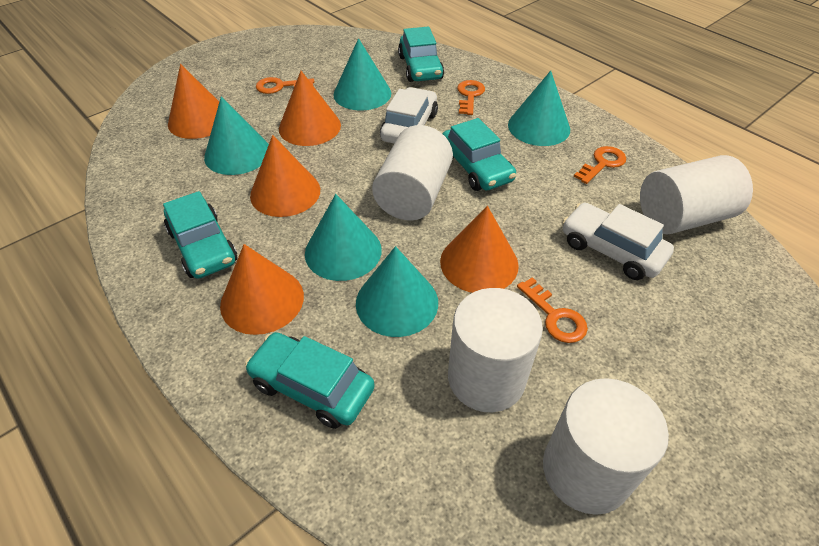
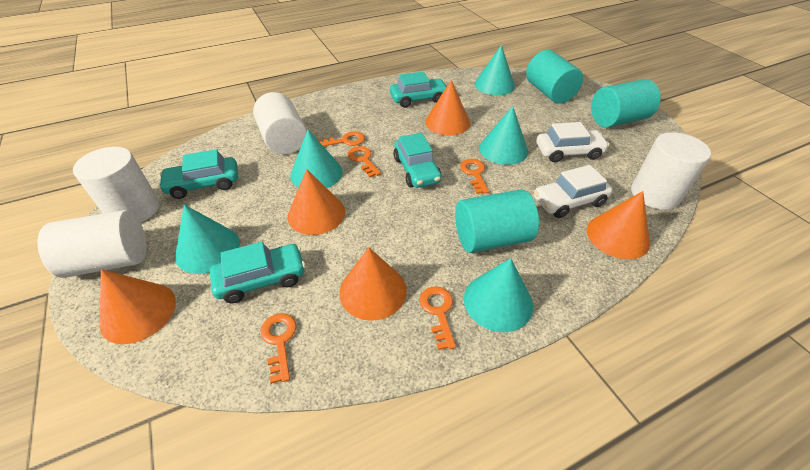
orange key: [256,77,314,94] [457,80,485,115] [517,277,588,343] [574,146,626,184] = 4 -> [261,313,297,384] [317,131,365,147] [348,146,381,178] [419,287,456,350] [460,159,489,194] = 5
turquoise cylinder: none = 0 -> [455,189,539,253] [526,50,583,103] [591,79,661,128] = 3

